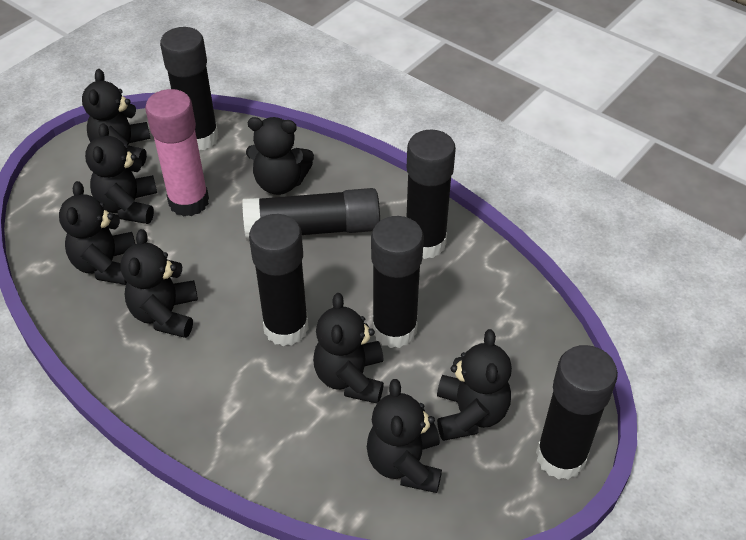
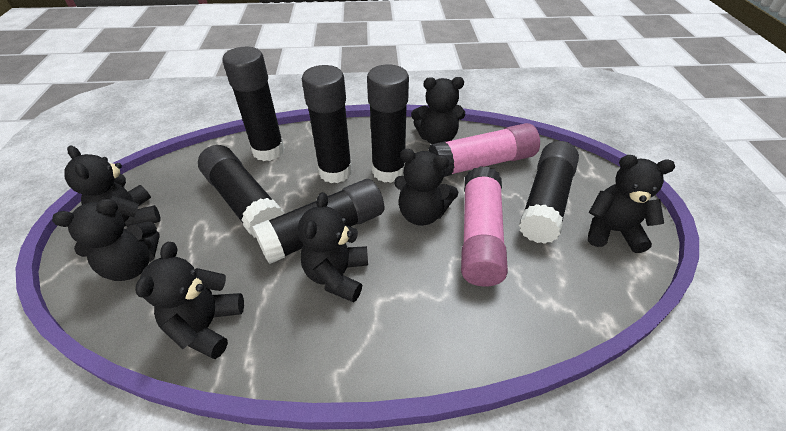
black teddy bear: [59,181,135,285] [82,69,151,166] [85,123,157,224] [120,229,198,338] [246,117,314,195] [313,293,384,403] [367,379,442,493] [437,329,512,441] = 8 -> [52,199,160,281] [65,145,161,227] [135,242,244,359] [298,192,368,302] [394,149,458,226] [411,77,465,144] [588,155,675,253] = 7
pink glue stick: [145,89,209,216] = 1 -> [429,123,540,177] [461,166,508,287] = 2

